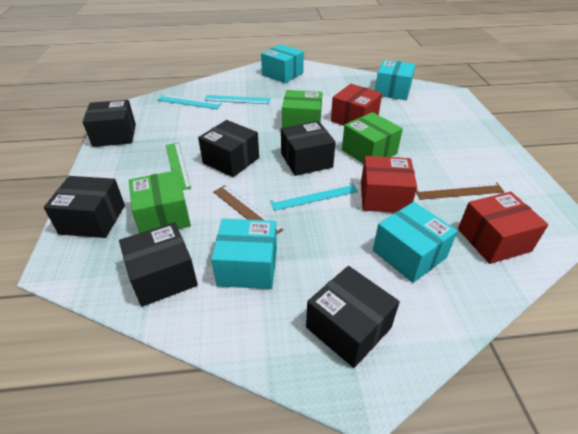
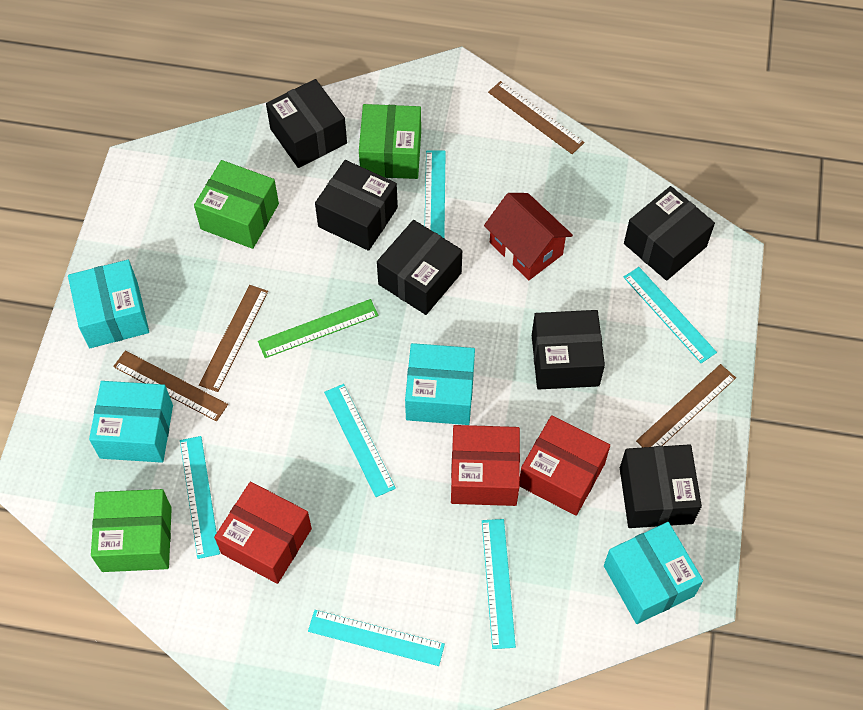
brown ruler: [213,185,283,234] [416,183,504,200] = 2 -> [113,350,228,421] [199,285,268,392] [488,81,585,154] [636,364,736,447] = 4
red house: none = 0 -> [484,193,573,280] = 1
turquoise ruler: [157,95,222,109] [204,95,270,104] [270,182,358,211] = 3 -> [180,436,220,559] [308,610,445,666] [324,384,396,497] [425,150,446,238] [482,519,516,649] [623,267,717,363] = 6

